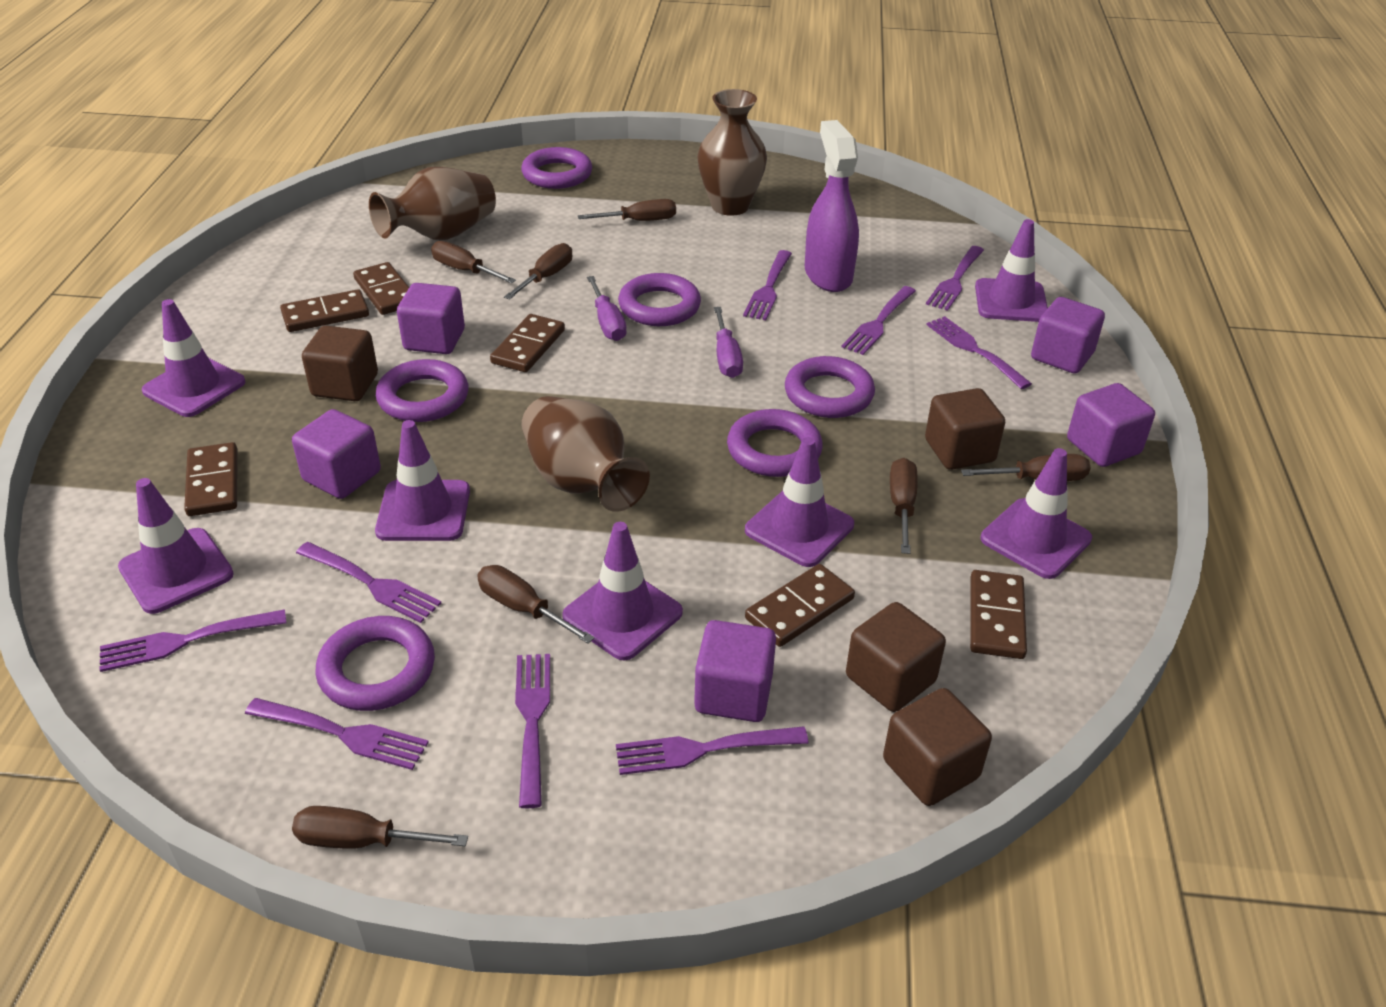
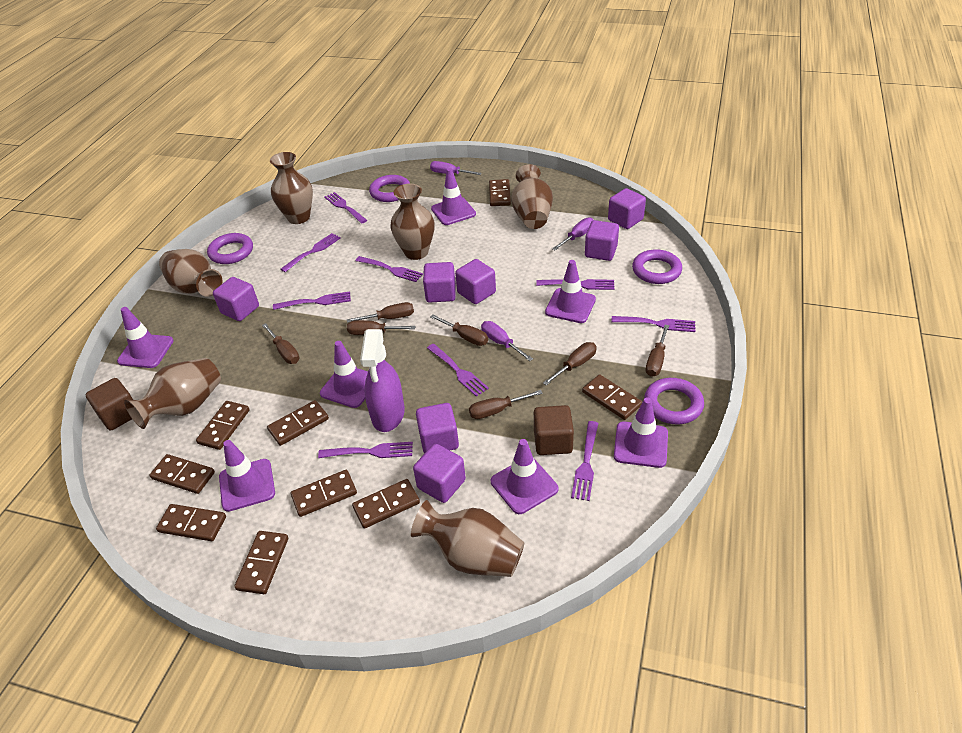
brown cube: [302,326,378,401] [846,602,946,712] [883,688,992,806] [925,388,1005,470] = 4 -> [86,378,133,430] [534,405,574,455] = 2
brown domino: [184,442,238,516] [280,289,369,332] [353,262,409,315] [490,314,565,372] [745,564,855,647] [970,570,1027,659] = 6 -> [150,454,215,494] [156,504,226,541] [196,401,250,450] [234,531,288,594] [267,400,329,446] [291,470,357,517] [352,479,420,529] [489,179,511,206] [582,375,642,420] = 9
brown vase: [369,167,496,240] [522,396,650,512] [697,89,767,216] = 3 -> [124,358,221,429] [159,249,222,297] [270,152,313,224] [390,184,435,260] [411,500,524,577] [511,164,553,229] = 6
purple cube: [292,409,381,499] [397,283,465,354] [694,620,776,722] [1031,297,1105,374] [1067,383,1155,467] = 5 -> [213,277,259,321] [413,444,466,503] [416,403,459,454] [423,262,456,303] [455,259,496,304] [585,220,619,261] [608,188,646,229] = 7
purple ring: [316,616,435,711] [376,359,468,422] [521,147,592,189] [618,273,701,326] [727,409,823,477] [785,356,875,418] = 6 -> [207,233,253,264] [369,175,410,202] [632,249,682,284] [644,378,704,424] = 4
purple screwdriver: [587,276,626,341] [714,307,743,378] = 2 -> [430,161,482,175] [481,321,533,361] [552,217,593,250] = 3

